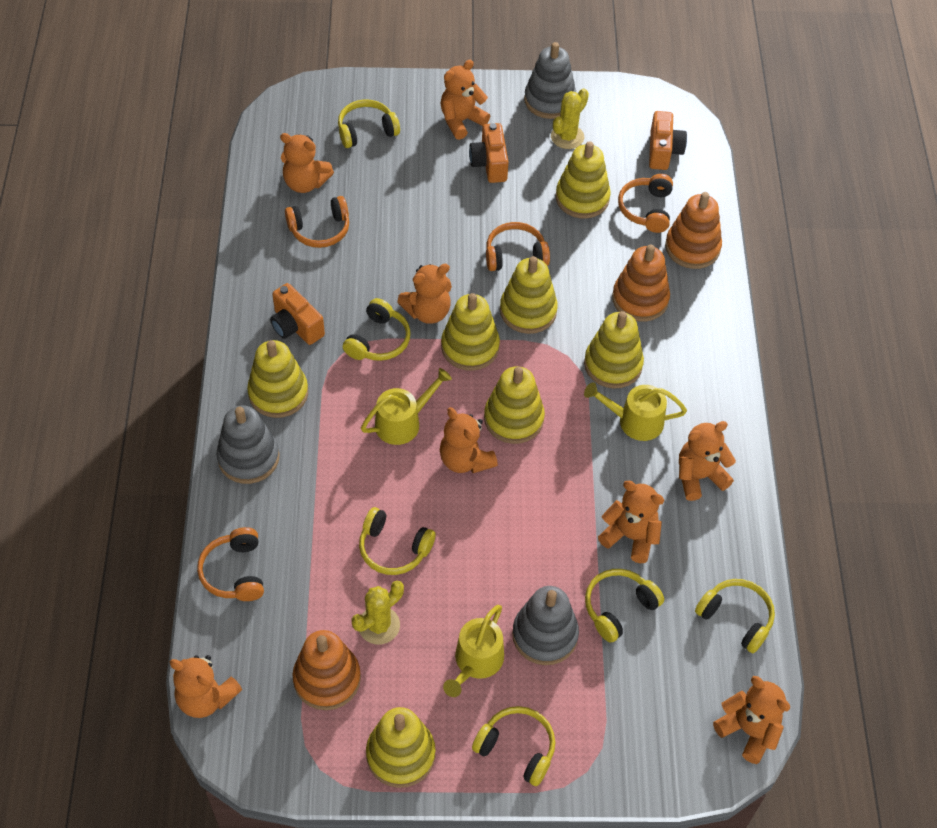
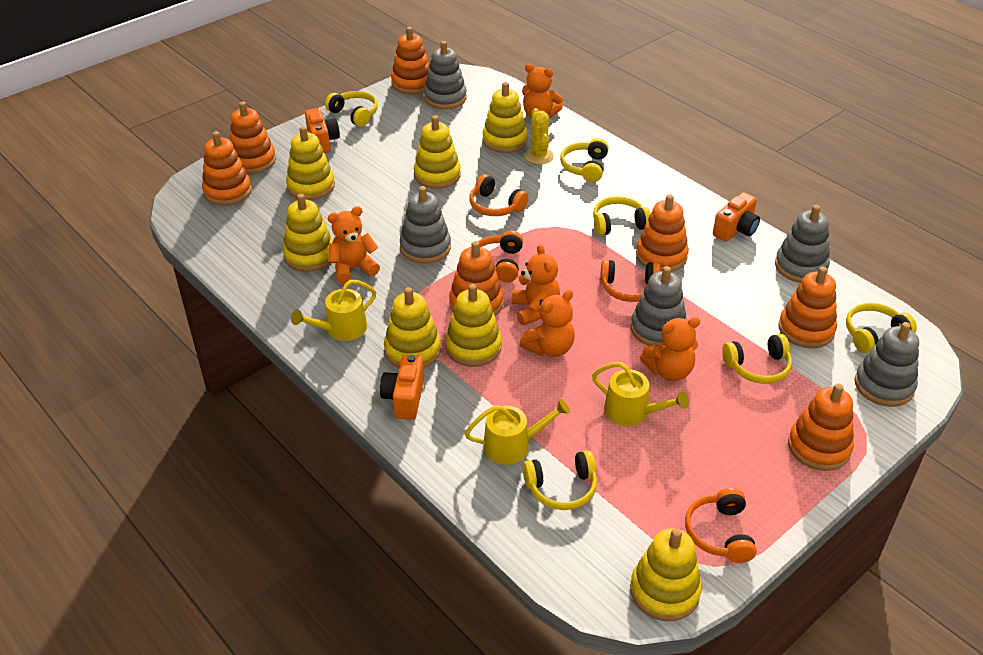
grey stacking toy: [216,406,279,484] [512,586,579,665] [524,42,576,119] = 3 -> [400,186,451,263] [424,41,467,109] [631,266,687,346] [775,205,830,283] [854,322,919,407] = 5
orange stacking toy: [292,630,361,710] [612,244,670,322] [665,192,722,269] = 3 -> [202,131,252,206] [230,102,276,174] [391,27,430,94] [449,241,503,316] [636,194,689,272] [778,266,837,348] [788,383,854,471] = 7
orange teddy bear: [170,655,242,718] [280,133,334,193] [397,264,452,324] [440,407,498,473] [441,60,490,140] [598,480,664,563] [679,421,736,501] [713,676,790,764] = 8 -> [328,206,380,284] [512,244,560,325] [520,290,575,357] [522,64,563,118] [640,317,700,381] = 5
yellow cactus: [352,581,404,645] [551,88,589,149] = 2 -> [524,108,554,164] = 1

